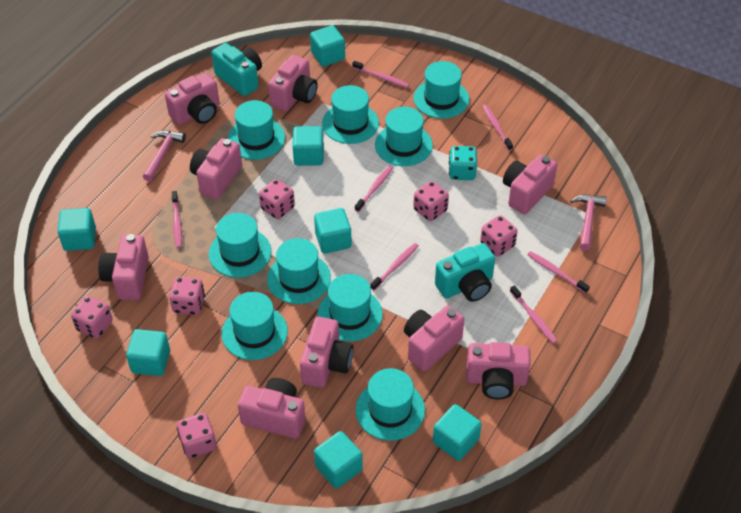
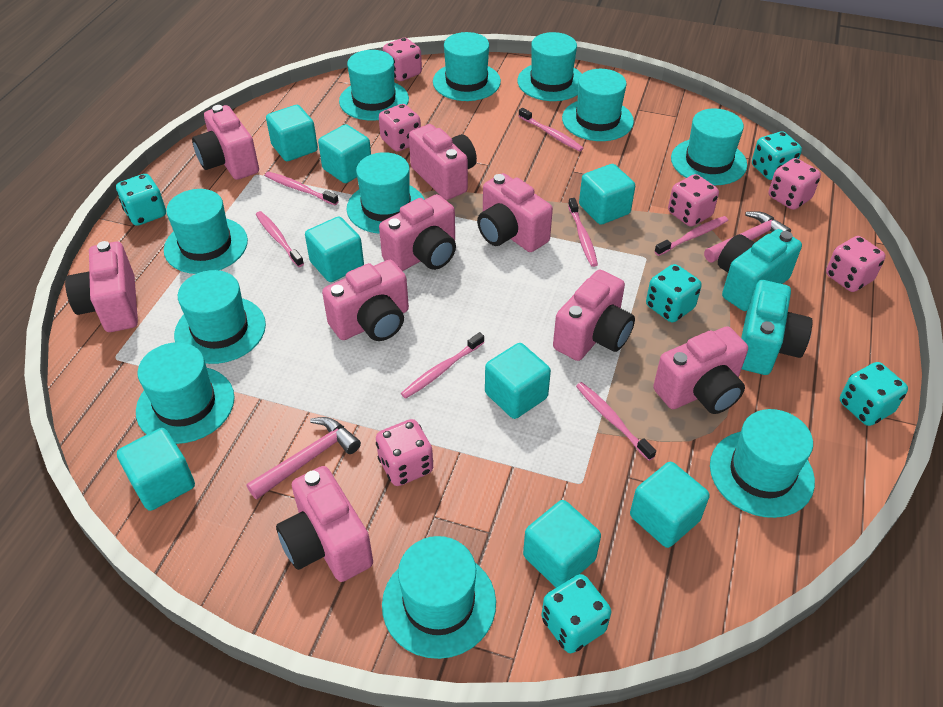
turquoise cube: [58,208,96,251] [126,329,170,376] [293,126,324,166] [310,25,345,67] [314,208,352,254] [314,431,363,489] [433,404,482,461] = 7 -> [117,428,195,511] [266,105,318,161] [305,217,364,282] [318,124,371,183] [485,343,551,419] [523,500,601,588] [579,164,635,225] [630,462,710,548] = 8
turquoise dice: [449,146,477,180] = 1 -> [116,174,166,226] [541,574,611,653] [646,264,702,322] [752,131,802,180] [840,362,908,426] = 5
turquoise hat: [209,213,271,278] [222,292,288,360] [228,100,285,160] [267,238,331,304] [317,274,383,341] [322,85,379,144] [356,368,425,441] [375,107,433,166] [414,61,470,119] = 9 -> [136,342,234,444] [164,189,248,274] [174,270,266,364] [339,50,409,121] [347,152,425,234] [382,536,496,659] [433,32,501,101] [517,32,582,101] [562,69,634,141] [671,108,747,185] [710,409,815,518] = 11

